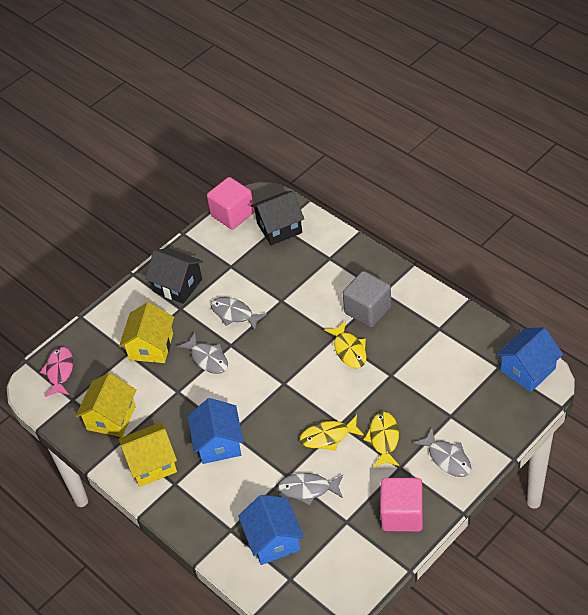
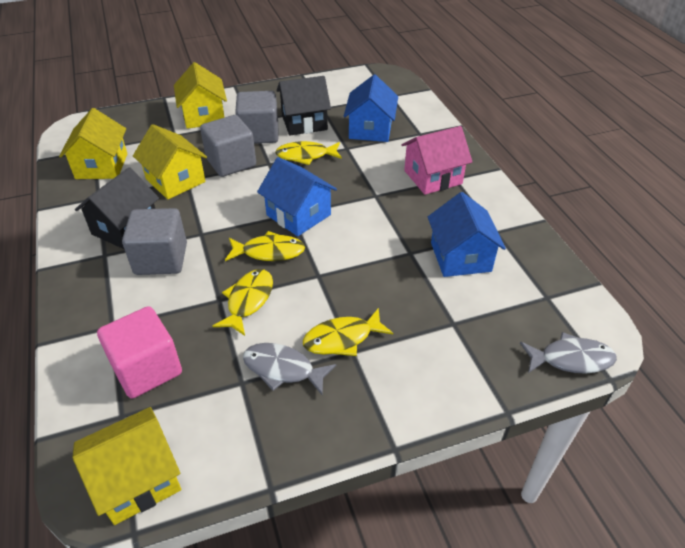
grey cube: [343,271,391,327] = 1 -> [122,208,187,275] [200,115,256,177] [235,91,279,144] = 3
grey fish: [177,333,228,374] [211,297,267,331] [278,473,343,506] [413,429,471,477] = 4 -> [243,343,336,395] [520,332,617,374] = 2
pink cube: [207,177,254,230] [380,478,423,532] = 2 -> [97,306,182,398] = 1
pink fish: [40,347,73,397] = 1 -> none = 0
pink house: none = 0 -> [401,126,472,195] = 1
yellow fish: [300,415,364,451] [324,321,367,368] [364,412,399,467] = 3 -> [212,269,273,336] [225,231,305,261] [275,141,342,165] [303,308,393,356] = 4
yellow house: [75,373,136,437] [118,422,177,487] [119,302,174,363] = 3 -> [59,108,127,179] [73,407,181,525] [133,124,207,199] [174,62,227,129] = 4

